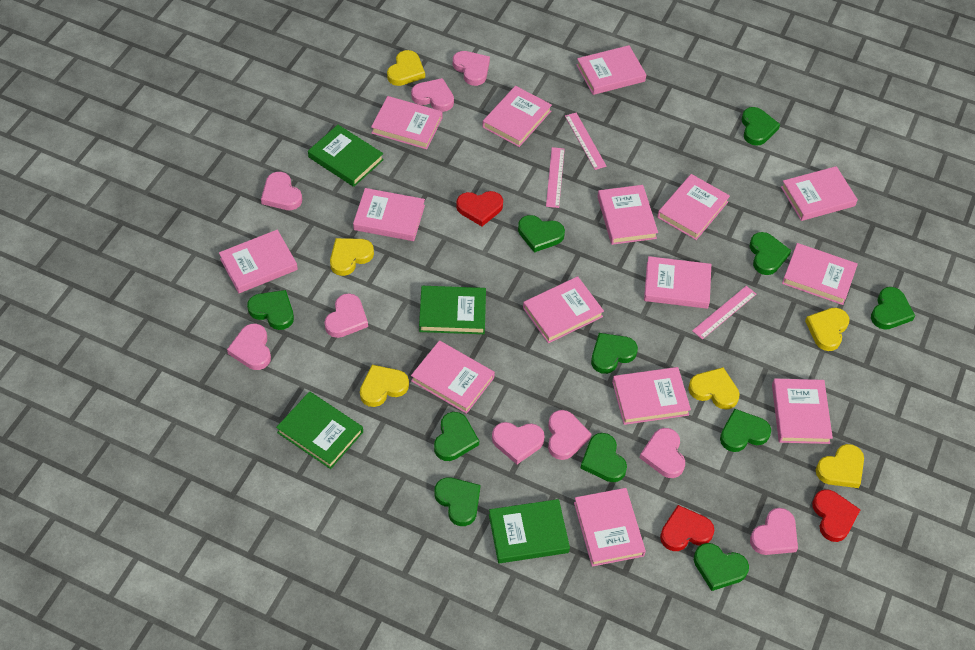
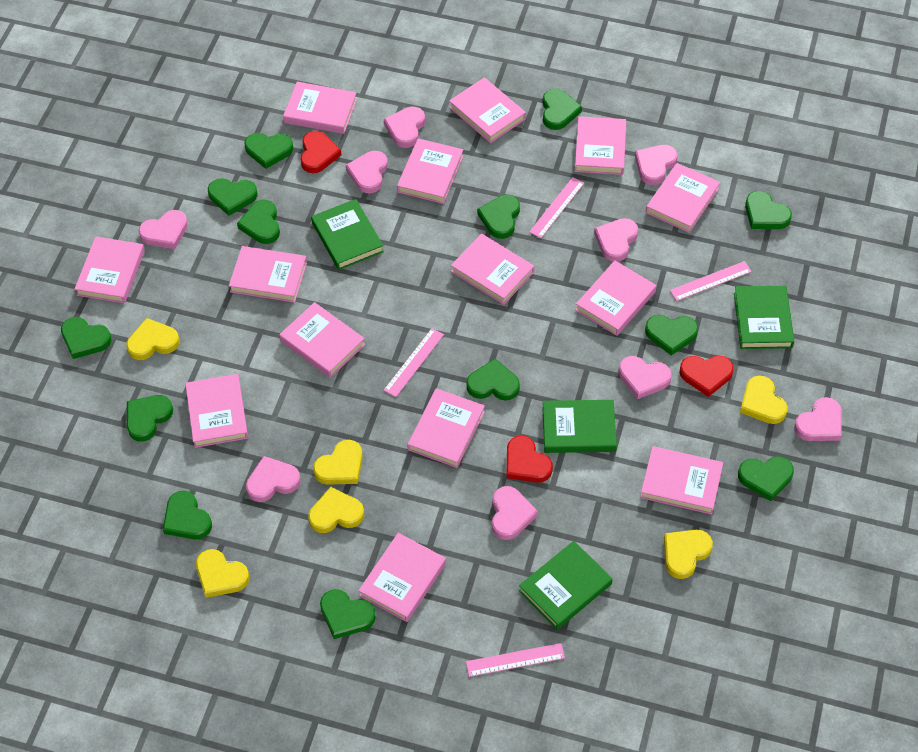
green heart: [247,290,294,330] [434,412,479,461] [434,477,480,526] [518,215,565,253] [581,433,627,482] [591,333,638,374] [694,543,749,591] [720,409,771,452] [742,107,780,146] [750,232,791,275] [871,287,915,330] = 11 -> [61,317,112,359] [127,395,173,442] [163,491,212,539] [208,178,258,216] [237,200,280,244] [244,133,293,169] [320,589,376,639] [466,358,520,401] [477,195,520,239] [543,88,582,130] [645,315,698,356] [738,456,794,501] [745,191,792,229] = 13
pink book: [219,230,298,293] [353,188,425,241] [371,96,442,149] [411,340,495,414] [482,86,552,147] [523,276,604,343] [574,488,646,567] [576,45,646,95] [597,185,658,245] [612,367,691,425] [644,256,711,309] [657,174,730,240] [772,379,833,444] [781,166,858,221] [782,243,858,305] = 15 -> [74,236,145,304] [185,374,248,448] [229,246,307,303] [279,302,365,378] [283,82,357,134] [358,533,446,622] [397,138,463,204] [407,388,485,468] [449,77,526,143] [451,234,534,305] [575,116,626,175] [575,261,657,336] [640,446,723,515] [646,163,720,233] = 14
pink ruler: [546,147,565,208] [565,113,607,170] [692,286,756,340] = 3 -> [384,328,444,397] [466,643,565,677] [529,177,584,238] [670,261,752,301] = 4

